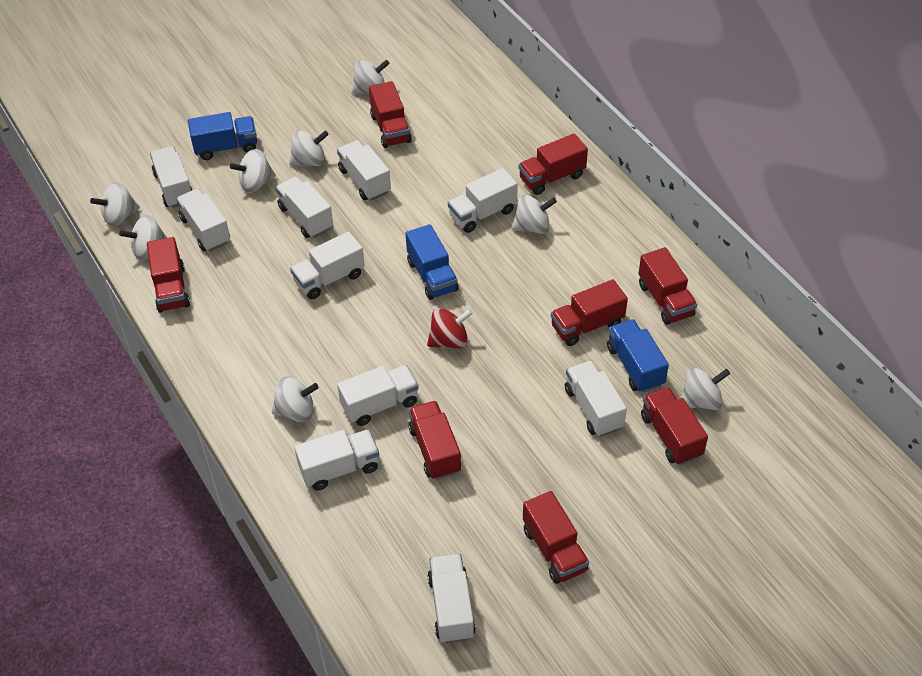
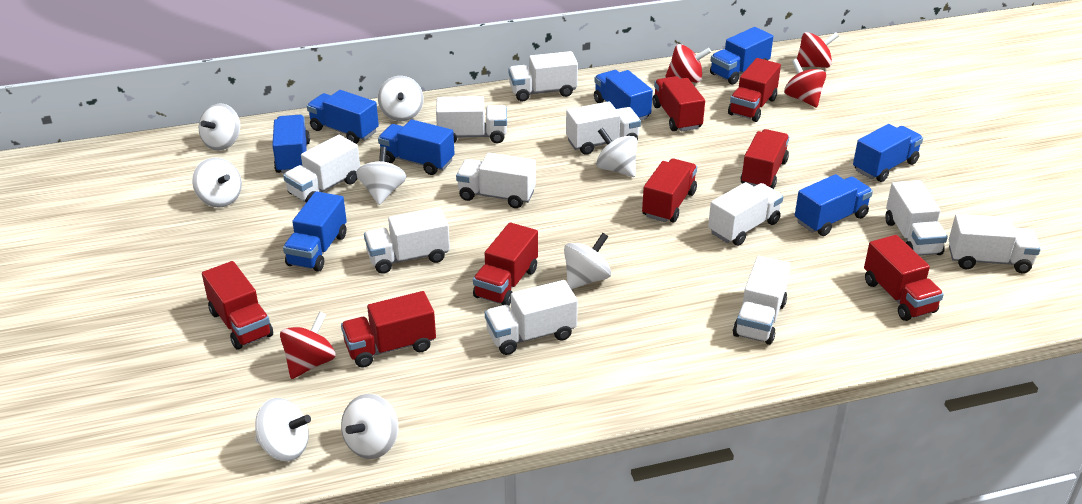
blue truck: [188,112,257,160] [406,224,459,300] [607,319,669,393] = 3 -> [272,115,310,174] [283,191,347,272] [307,90,379,144] [378,119,455,175] [594,70,653,120] [710,27,773,84] [795,174,873,236] [853,124,923,182] = 8
red spinning top: [427,308,473,349] = 1 -> [280,312,336,379] [665,44,711,83] [784,59,826,108] [797,32,839,68] = 4
white truck: [150,146,193,208] [176,189,230,251] [276,177,333,238] [290,231,365,299] [294,429,379,490] [337,140,391,200] [337,365,419,426] [427,554,476,643] [448,168,518,233] [565,361,627,437] = 10 -> [283,135,360,202] [364,207,450,274] [436,96,507,143] [456,153,536,208] [485,280,578,355] [508,51,578,102] [566,102,641,155] [708,182,783,246] [733,256,790,345] [885,180,948,256] [949,214,1041,273] = 11

